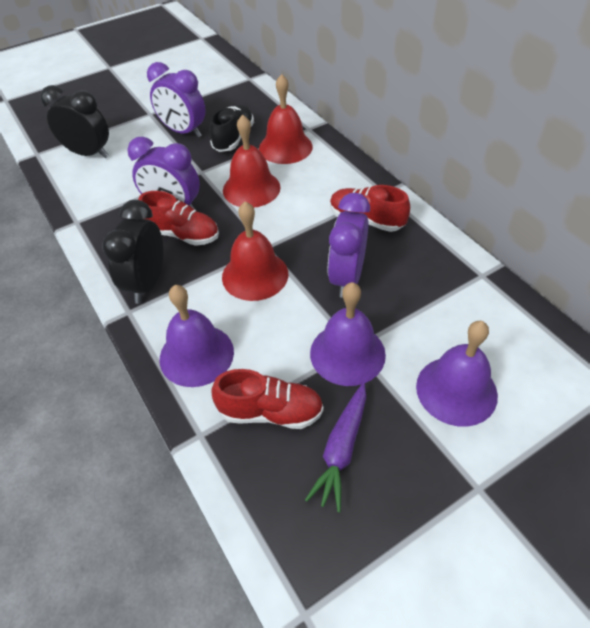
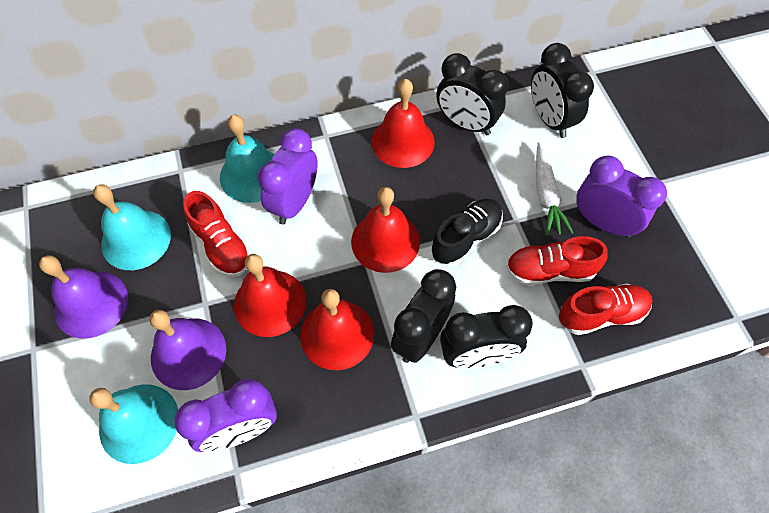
black clock: [40,85,109,158] [102,200,163,304] = 2 -> [391,269,456,363] [436,53,508,135] [440,305,533,369] [531,43,594,138] = 4
purple bell: [160,285,234,387] [310,282,386,386] [416,321,498,427] = 3 -> [39,255,128,339] [149,310,226,390] = 2
purple carrot: [305,383,366,512] = 1 -> none = 0
red bell: [222,201,288,301] [223,115,280,208] [259,74,313,164] = 3 -> [234,254,306,337] [300,289,374,370] [351,187,420,273] [371,79,435,168] = 4
turquoise bell: none = 0 -> [89,384,178,464] [93,184,171,270] [220,115,275,203] = 3
white carrot: none = 0 -> [536,142,573,236] = 1

